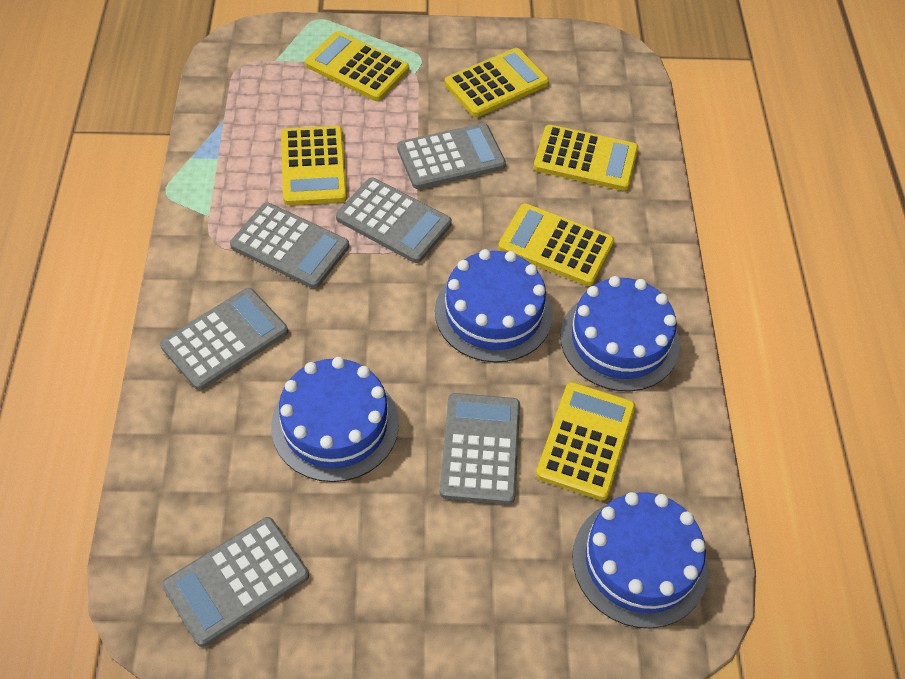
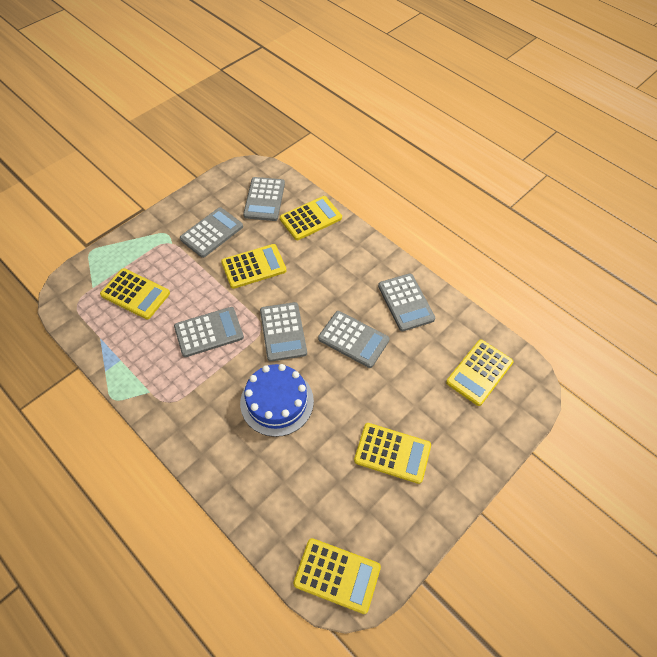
blue cake: [271,357,399,482] [435,249,553,363] [560,276,680,392] [572,492,709,628] = 4 -> [240,364,314,437] = 1

